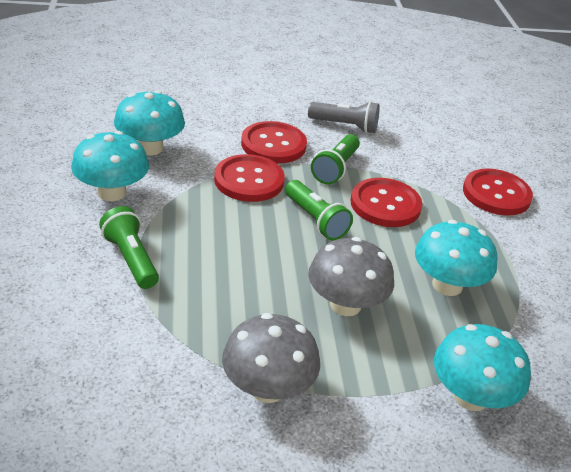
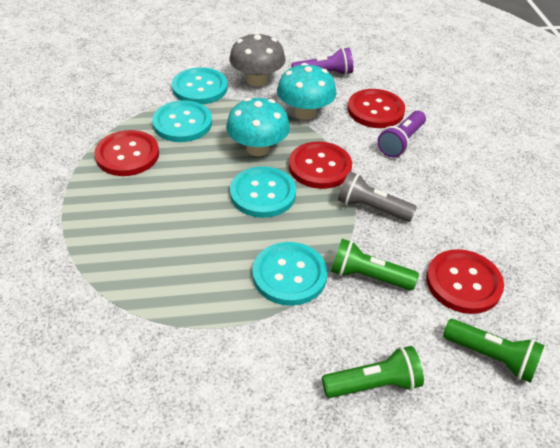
grey mushroom: [222,313,320,403] [308,237,394,316] = 2 -> [229,32,286,86] = 1
purple flashlight: none = 0 -> [291,48,353,75] [377,111,426,158] = 2
turquoise button: none = 0 -> [152,100,212,142] [172,67,228,104] [230,166,296,218] [252,242,327,306] = 4
turquoise mushroom: [71,131,149,201] [114,90,185,155] [415,220,498,296] [434,324,531,411] = 4 -> [226,98,290,156] [277,63,337,120] = 2

